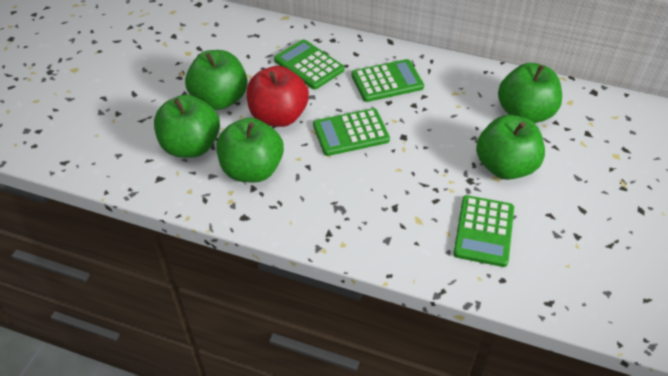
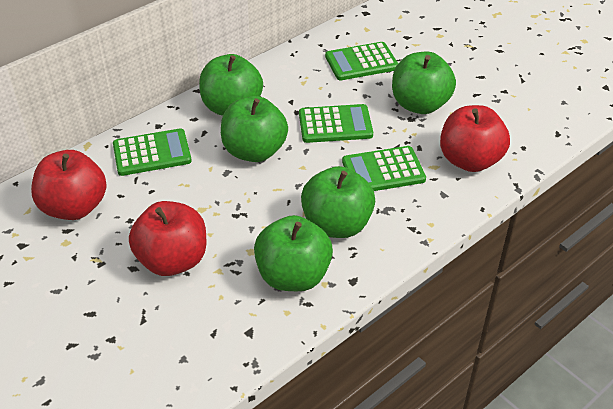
red apple: [246,66,309,127] = 1 -> [31,150,107,220] [129,201,206,276] [440,105,510,172] = 3

